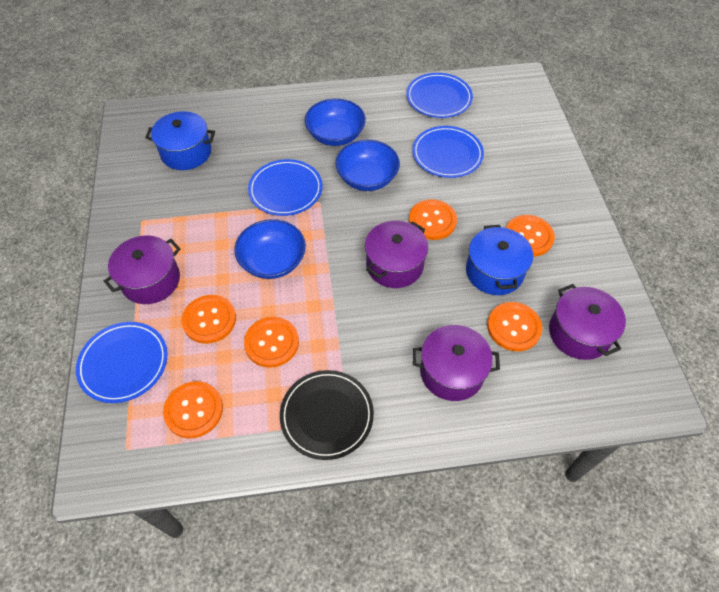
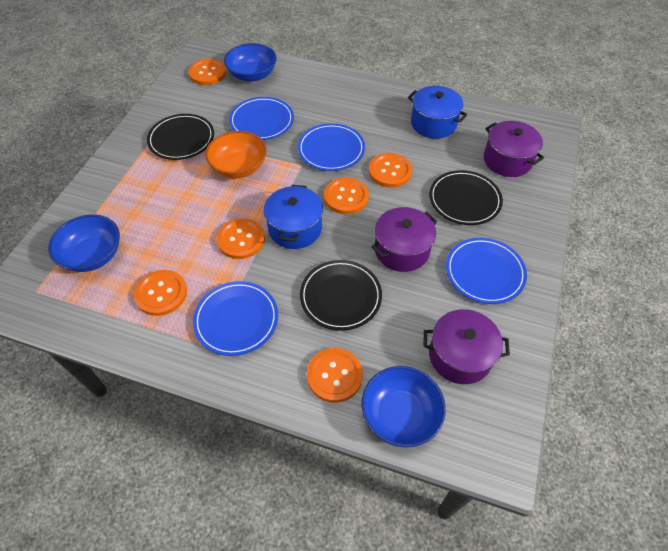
black plate: [280,370,374,460] = 1 -> [147,114,214,160] [300,260,382,331] [429,170,503,225] = 3
orange bowl: none = 0 -> [205,131,267,178] = 1
purple pot: [104,235,180,304] [365,221,428,288] [413,325,500,401] [549,284,626,360] = 4 -> [371,207,437,272] [423,309,510,384] [484,121,544,177] = 3

